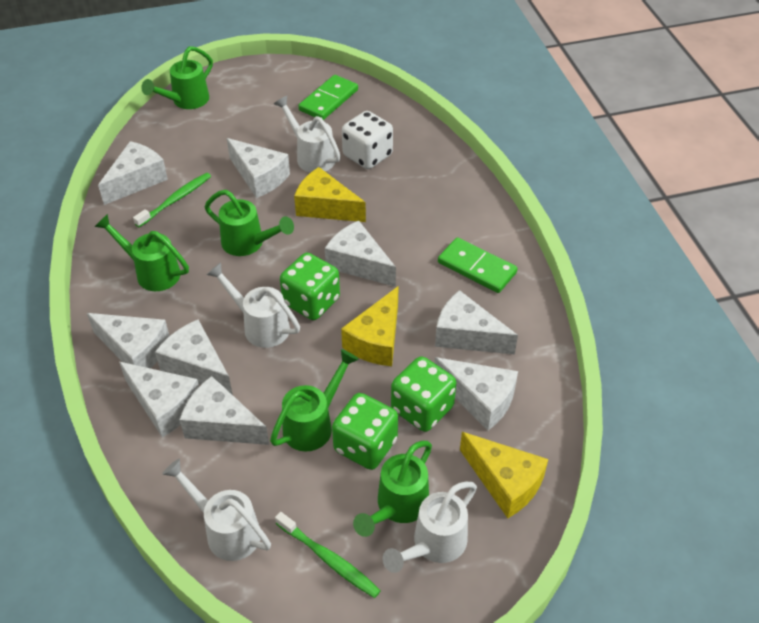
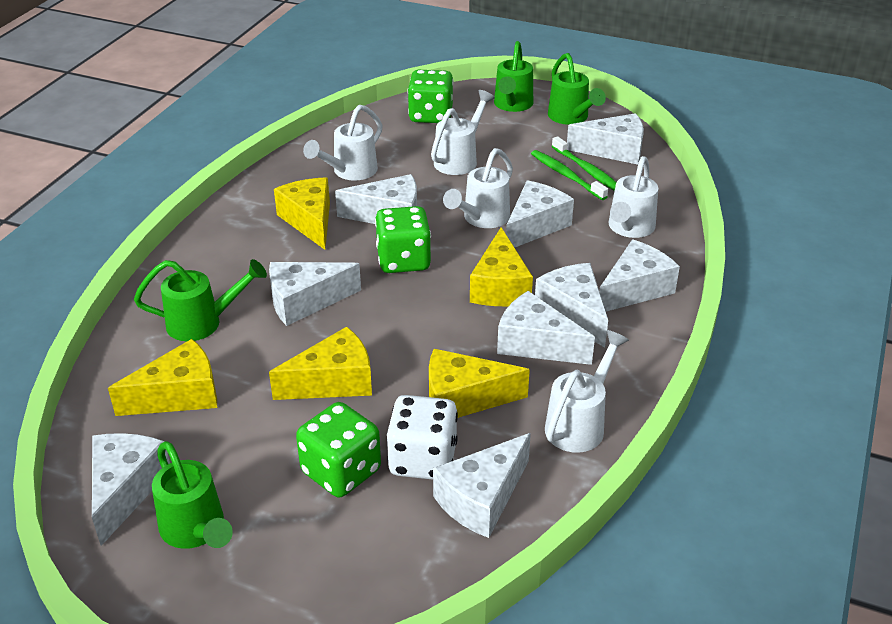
green domino: [298,75,358,120] [438,237,518,293] = 2 -> none = 0
green watering can: [95,214,189,291] [141,46,213,109] [205,190,294,256] [270,349,359,452] [353,441,432,537] = 5 -> [134,259,267,341] [152,441,233,549] [494,41,533,112] [548,53,606,125] = 4
white watering can: [162,459,271,561] [206,262,300,348] [274,96,341,173] [383,482,477,573] = 4 -> [303,105,383,181] [431,90,495,175] [443,148,513,228] [545,330,629,453] [609,156,658,238] = 5
yellow cheese: [294,167,366,222] [341,286,399,366] [460,432,548,518] = 3 -> [108,339,217,416] [269,327,372,400] [274,177,330,250] [429,349,530,418] [470,227,533,306] = 5

